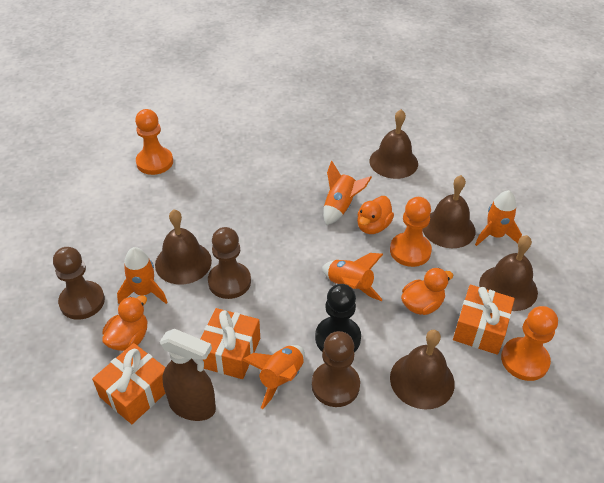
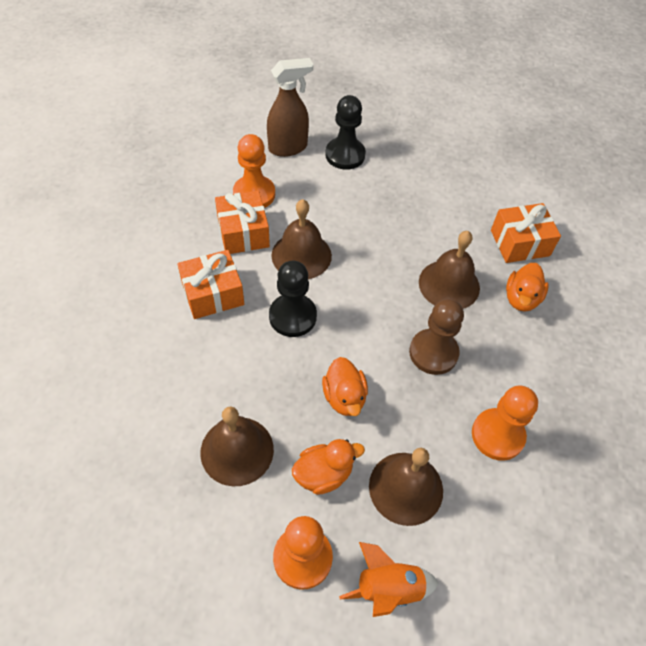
black pawn: [315,284,361,352] = 1 -> [269,260,317,337] [325,95,366,170] = 2
brown bell: [155,209,212,285] [369,109,418,179] [390,330,455,409] [423,175,476,248] [479,235,538,311] = 5 -> [200,406,274,486] [271,199,332,279] [369,448,443,526] [419,231,480,309] = 4
brown pawn: [53,247,105,320] [208,227,251,299] [312,331,360,407] = 3 -> [409,299,464,375] = 1
orange rocket: [117,247,168,304] [242,345,305,409] [322,253,383,301] [323,161,372,225] [475,190,522,246] = 5 -> [339,542,439,617] = 1

